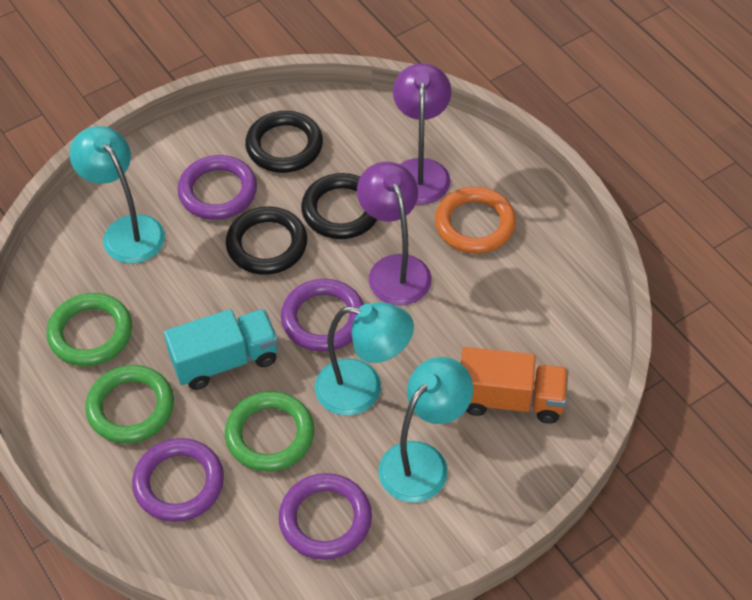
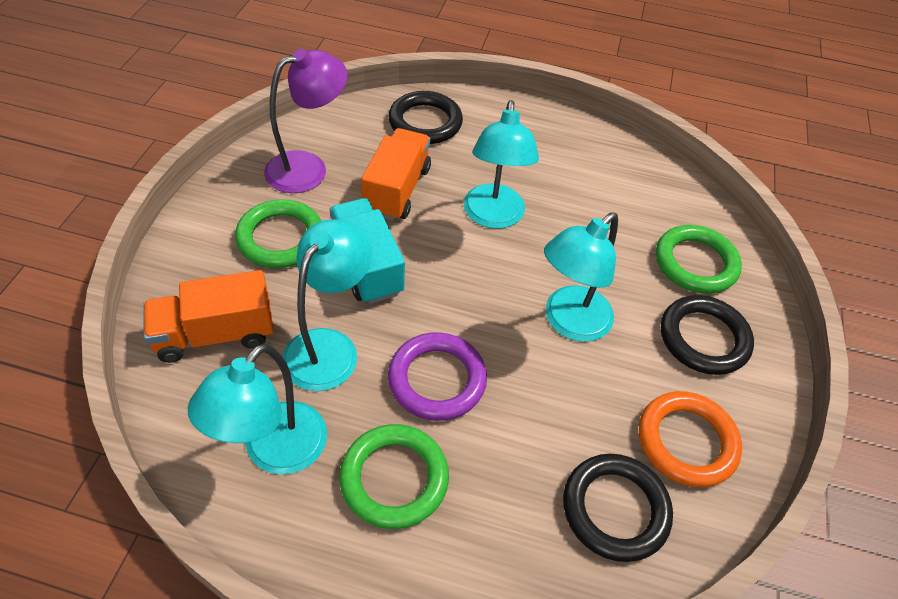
orange truck: [461,347,569,424] = 1 -> [143,270,274,363] [361,128,431,221] = 2
purple lamp: [357,162,432,306] [393,63,451,205] = 2 -> [264,49,348,193] = 1
purple ring: [132,438,224,522] [178,155,257,220] [279,473,372,560] [281,279,364,352] = 4 -> [388,332,487,421] = 1
turquoise lamp: [70,126,165,264] [315,302,414,416] [378,357,473,503] = 3 -> [188,344,327,475] [283,219,372,391] [463,100,539,229] [544,212,618,342] = 4

